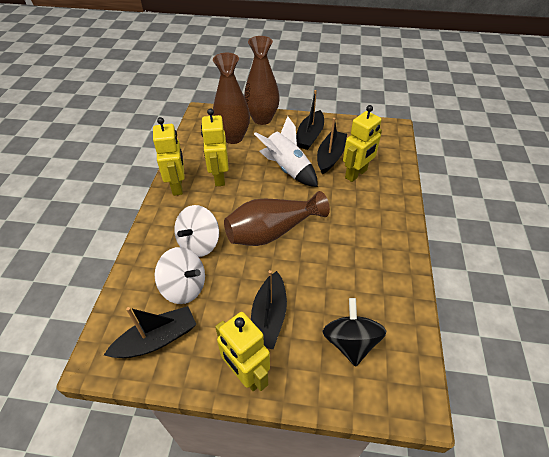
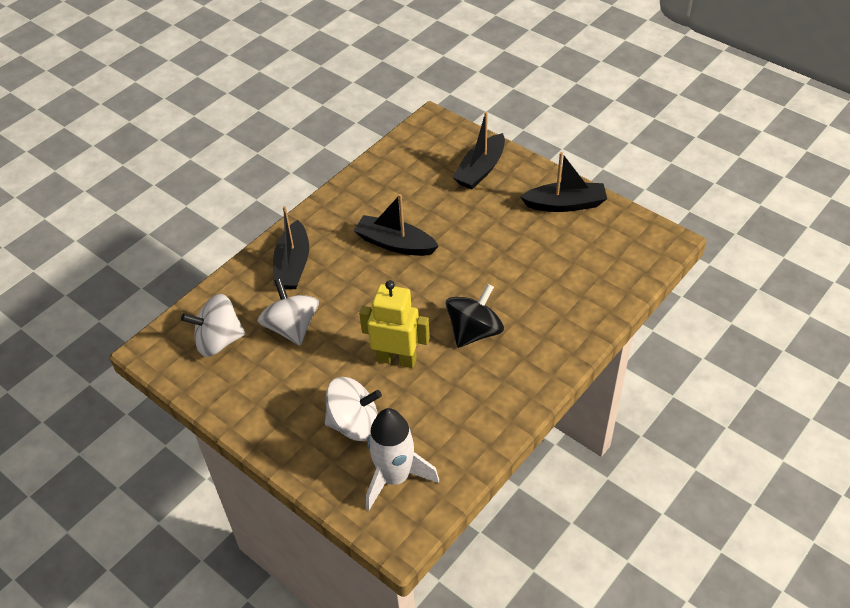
brown vase: [213,53,250,144] [224,191,330,246] [244,36,280,125] = 3 -> none = 0
white spinning top: [155,247,205,304] [174,205,219,257] = 2 -> [181,294,246,357] [258,278,319,346] [325,377,382,441] = 3
yellow robot: [153,117,185,196] [201,108,229,186] [215,312,270,391] [343,105,382,182] = 4 -> [359,280,430,368] = 1

